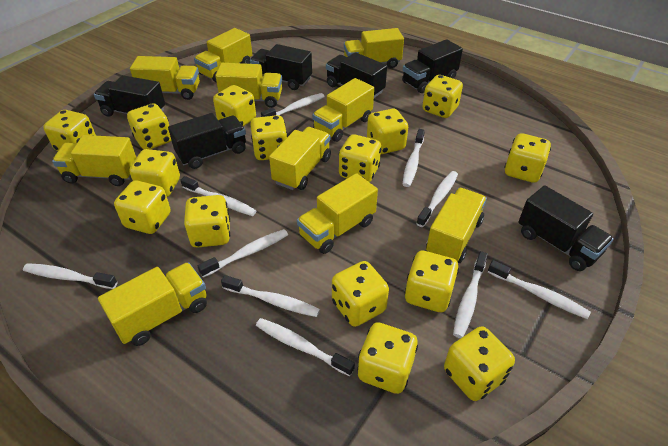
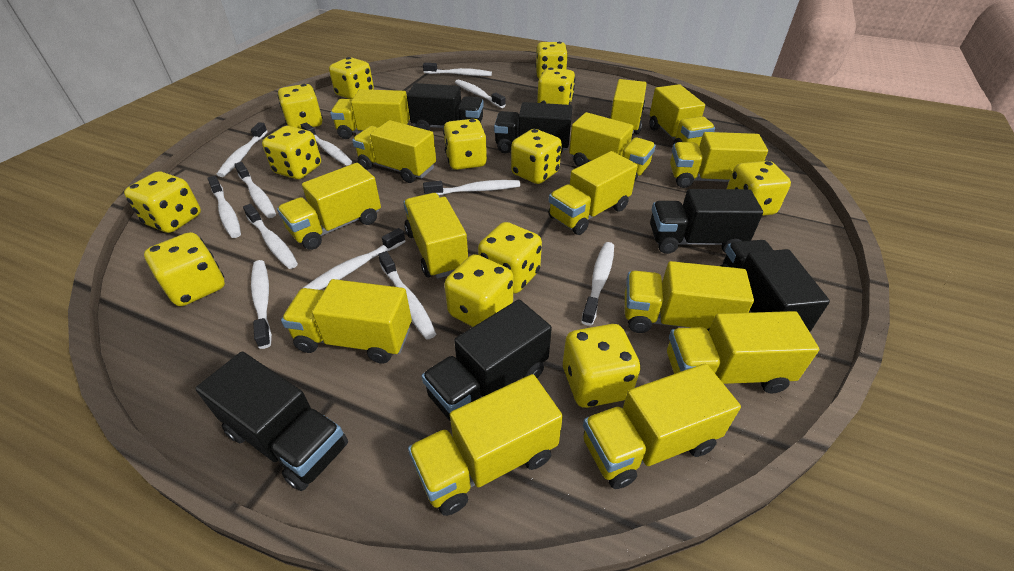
white toothbrush: [23,263,117,289] [180,176,256,216] [198,229,288,278] [221,275,320,317] [256,318,355,376] [261,93,325,117] [402,129,425,187] [416,171,458,227] [453,251,488,338] [488,260,591,319] = 10 -> [207,176,241,238] [217,122,268,177] [234,162,276,218] [243,204,298,269] [251,260,272,349] [301,123,352,166] [303,228,406,290] [378,251,436,340] [423,63,492,76] [423,180,520,195] [455,80,506,108] [581,242,614,326] = 12
yellow dice: [43,110,96,151] [114,181,171,234] [127,103,172,149] [129,149,180,197] [184,195,230,248] [213,85,256,126] [250,115,288,160] [332,261,389,327] [339,134,381,182] [357,322,418,394] [367,109,408,154] [404,251,459,312] [422,75,463,118] [444,326,515,401] [504,133,551,183] = 15 -> [124,171,201,233] [144,232,225,306] [262,126,321,179] [278,84,323,129] [329,57,374,99] [443,119,487,170] [444,254,513,327] [478,222,542,293] [511,129,562,184] [535,42,568,78] [537,67,575,105] [563,324,640,408] [727,161,791,216] = 13
yellow truck: [52,135,136,186] [98,262,207,346] [130,56,200,100] [194,28,252,82] [215,63,282,108] [269,127,331,190] [297,173,378,254] [312,78,374,142] [344,28,404,68] [426,188,487,263] = 10 -> [277,163,381,250] [281,279,412,363] [330,89,410,139] [352,120,436,183] [403,193,468,279] [408,374,563,516] [549,151,638,235] [569,112,656,180] [583,364,741,489] [609,79,647,134] [625,261,754,333] [650,84,715,146] [667,311,819,394] [670,132,768,188] = 14

